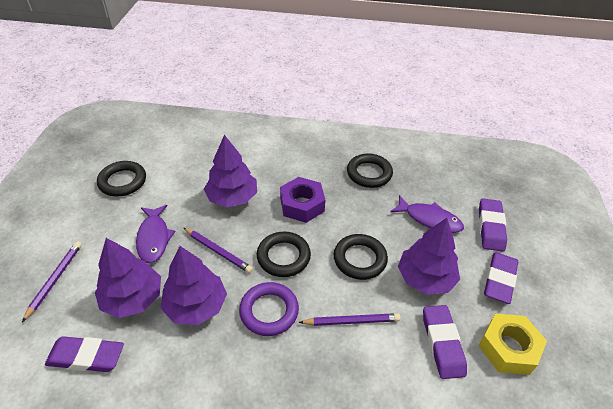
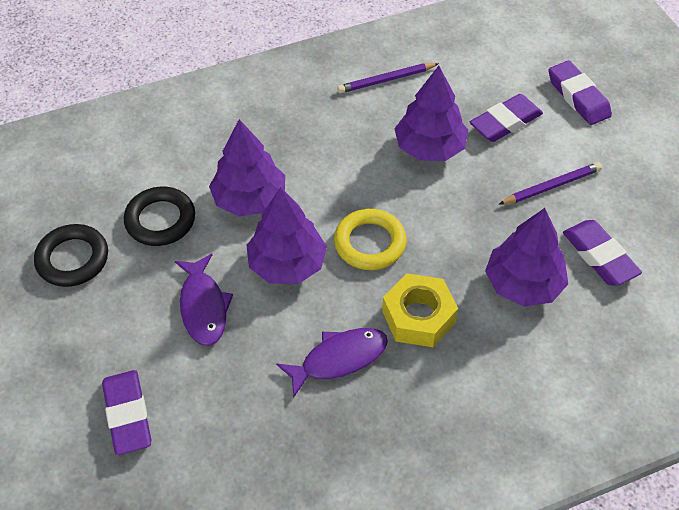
black ring: [97,161,146,197] [257,232,311,277] [334,234,388,280] [347,153,393,188] = 4 -> [34,224,108,287] [124,187,195,246] = 2
purple nut: [280,177,325,223] = 1 -> none = 0
purple pencil: [22,241,82,322] [184,228,253,273] [299,313,401,326] = 3 -> [337,63,439,93] [498,162,602,205] = 2
purple ring: [239,282,299,336] = 1 -> none = 0
yellow ring: none = 0 -> [334,209,407,270] = 1

